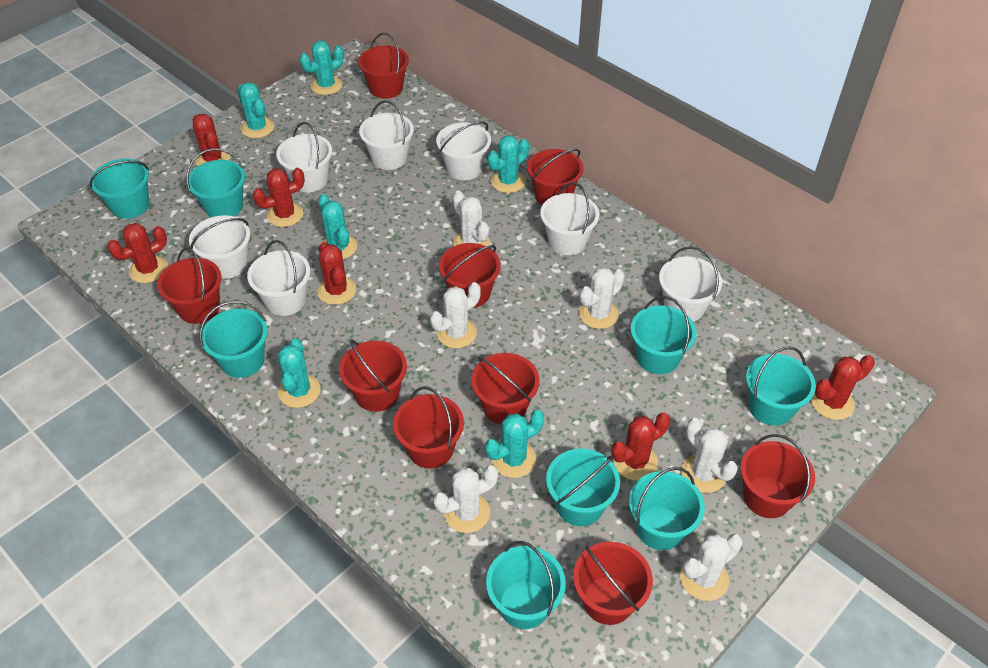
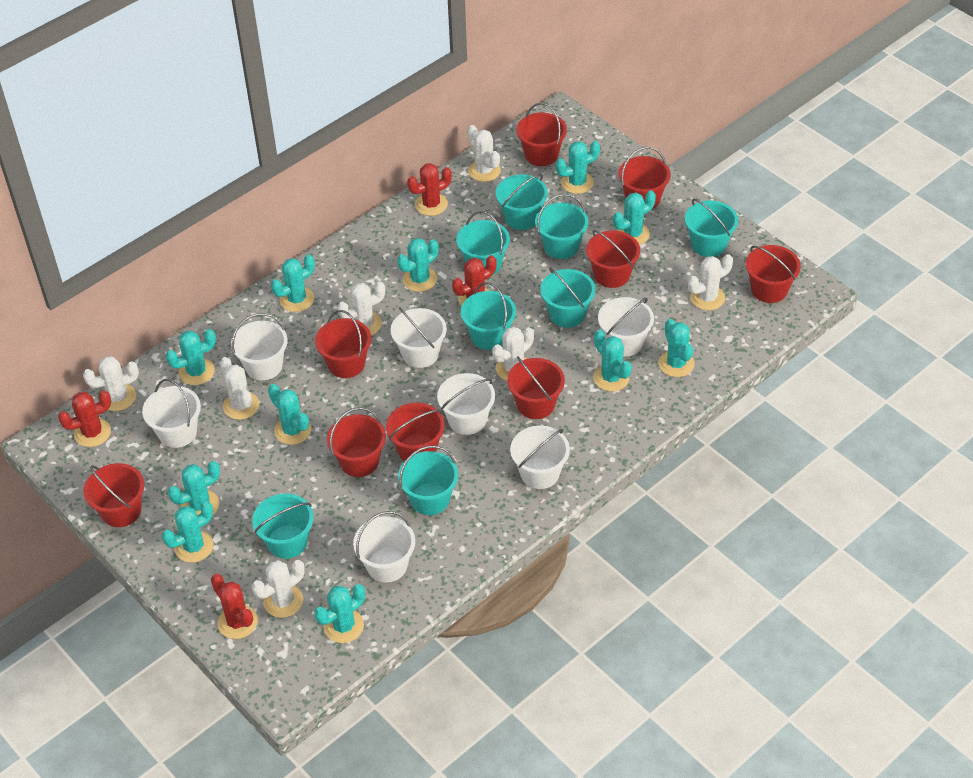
red cactus: [107,223,168,283] [193,114,230,166] [253,168,305,227] [317,242,356,305] [611,412,670,481] [811,355,875,420] = 6 -> [58,390,111,447] [211,574,258,639] [407,163,452,216] [452,255,497,307] = 4
turquoise cactus: [237,82,274,138] [278,338,320,408] [300,41,344,95] [318,194,357,259] [485,410,544,478] [488,135,529,193] = 6 -> [162,501,213,563] [166,329,216,385] [168,461,220,516] [268,384,311,445] [271,254,315,312] [314,584,365,643] [397,238,439,292] [556,141,600,194] [593,330,632,391] [613,190,656,245] [658,319,695,377] = 11
white cactus: [430,282,481,348] [433,465,498,533] [453,190,490,246] [579,267,625,329] [680,534,743,601] [681,418,738,493] = 6 -> [83,356,139,411] [220,357,259,420] [252,560,305,618] [337,281,385,336] [467,125,501,182] [492,327,534,381] [688,254,733,310] = 7

